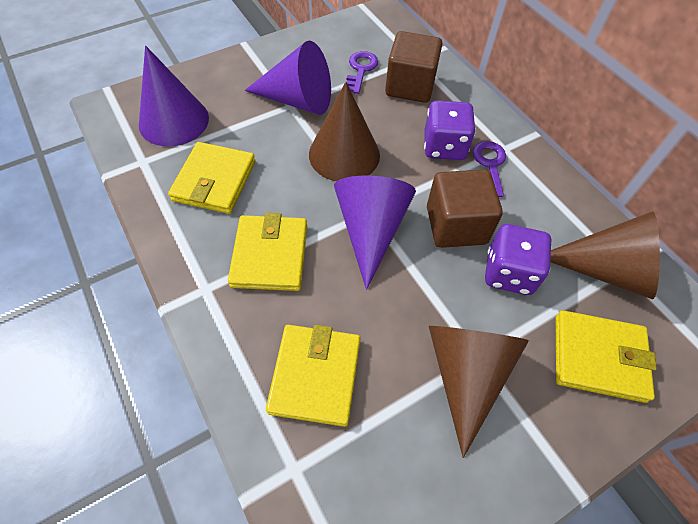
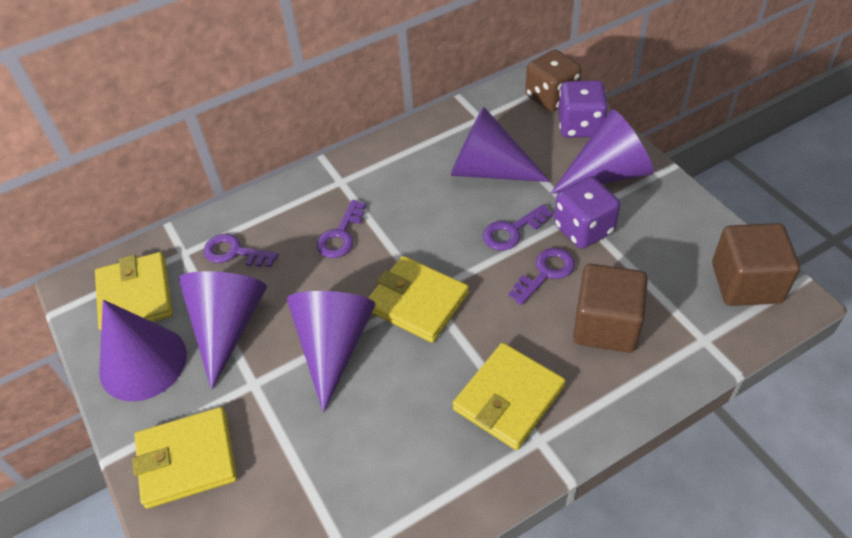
brown cone: [309,82,380,181] [429,326,529,458] [550,211,660,299] = 3 -> none = 0
brown dice: none = 0 -> [525,50,582,112] = 1
purple cone: [139,45,209,147] [244,41,331,115] [334,176,416,290] = 3 -> [99,300,187,401] [179,271,267,390] [287,291,376,413] [451,107,551,182] [550,109,654,194] = 5
purple key: [347,51,378,94] [472,141,506,197] = 2 -> [203,234,279,267] [317,200,366,258] [483,204,553,250] [509,248,575,305] = 4

